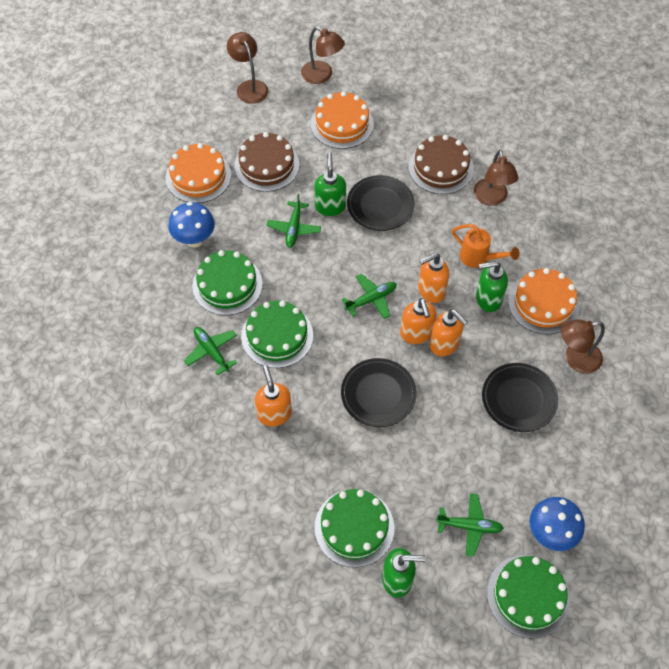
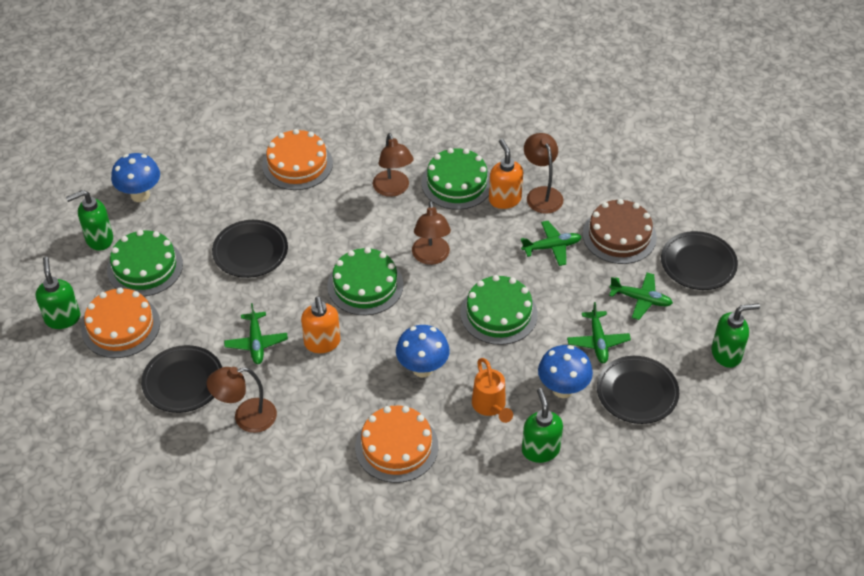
black plate: [341,358,417,427] [347,175,415,231] [482,363,558,432] = 3 -> [141,345,222,413] [212,220,288,278] [597,356,679,424] [661,231,738,290] = 4
blue mushroom: [168,202,215,248] [529,497,585,551] = 2 -> [111,153,160,202] [396,325,450,378] [538,345,593,398] = 3
brown cake: [234,132,300,192] [409,135,474,194] = 2 -> [583,199,657,264] = 1
green soap dispenser: [314,153,346,216] [382,548,425,598] [476,261,508,312] = 3 -> [36,257,80,329] [66,190,113,250] [522,388,563,463] [711,303,760,368] = 4
orange soap dispenser: [255,365,292,426] [400,298,436,344] [418,253,449,303] [430,309,468,356] = 4 -> [301,296,340,353] [489,139,523,209] = 2

